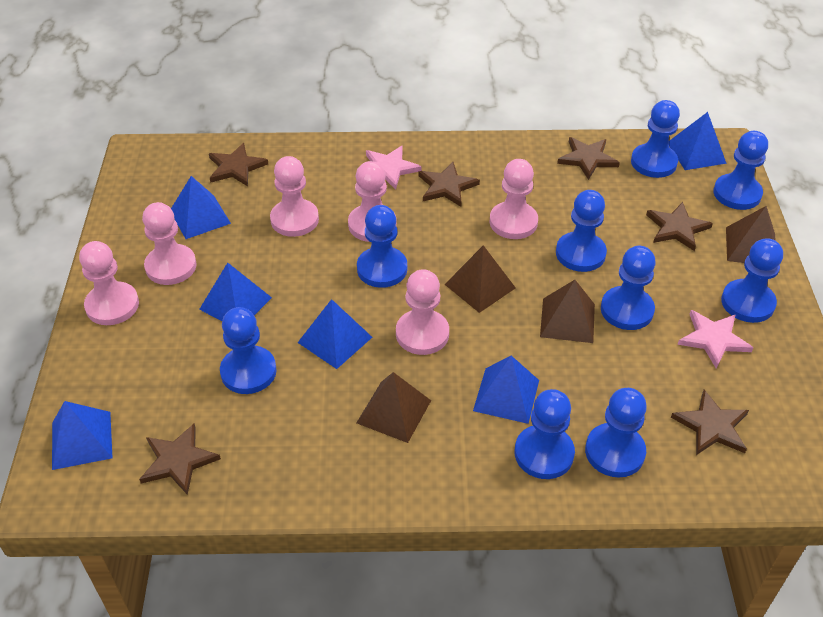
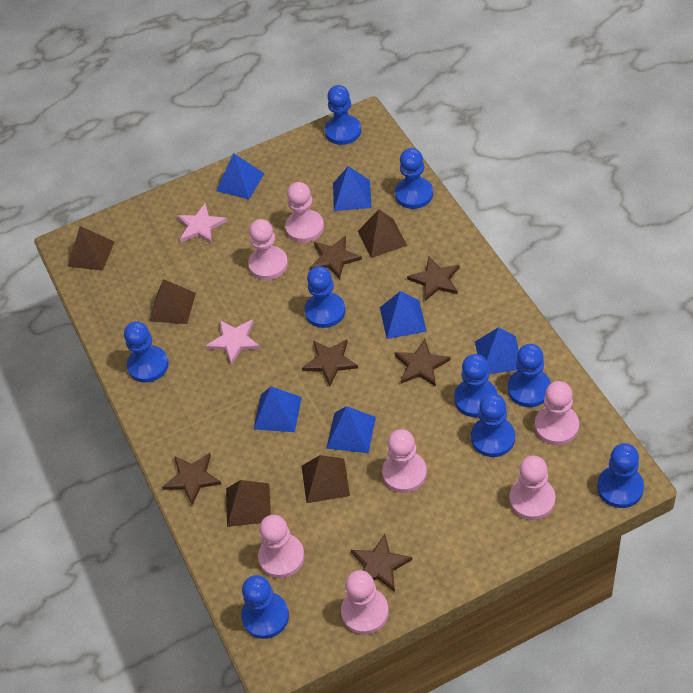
brown pyramid: [357,372,431,443] [444,245,516,313] [540,280,595,343] [726,206,776,263] = 4 -> [67,226,114,271] [149,279,196,324] [226,480,271,527] [302,455,350,503] [358,209,407,258] = 5
pink pawn: [79,241,139,325] [142,202,197,285] [270,156,319,237] [348,161,397,242] [396,269,449,355] [489,159,538,239] = 6 -> [248,219,288,280] [258,515,305,578] [285,182,324,243] [341,570,389,634] [382,429,427,493] [509,456,555,520] [535,381,579,445] = 7

